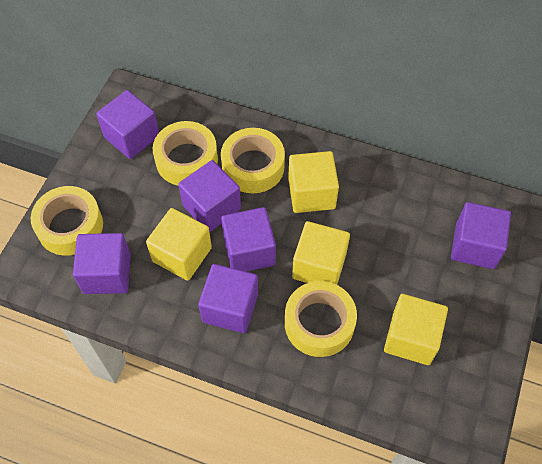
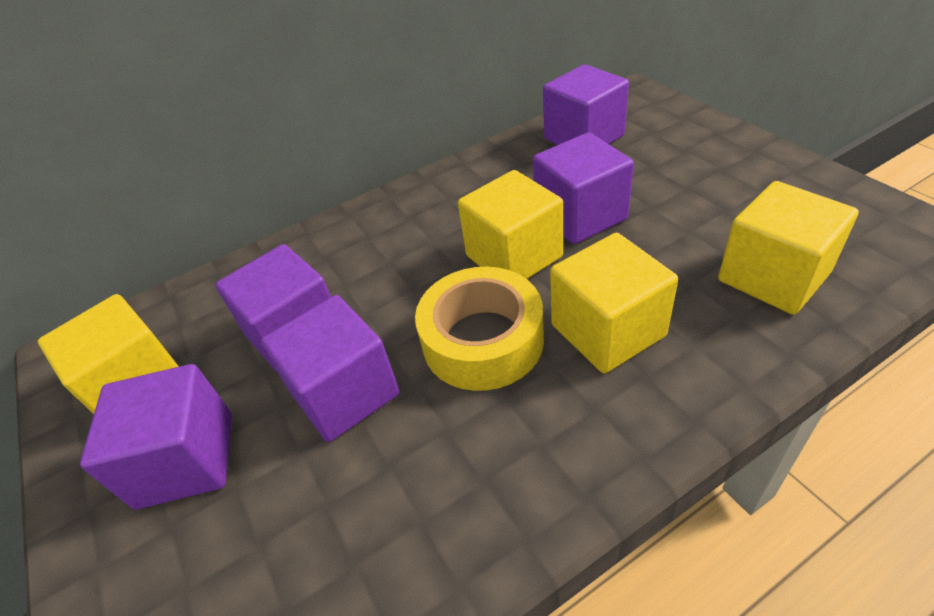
purple cube: [73,233,131,294] [96,90,159,159] [178,160,241,232] [198,264,258,333] [221,207,276,272] [451,202,511,269] = 6 -> [80,364,232,509] [215,244,331,373] [261,295,400,442] [533,132,634,244] [543,64,629,145] = 5
yellow tape: [31,186,103,256] [153,121,218,185] [221,128,285,193] [285,281,357,357] = 4 -> [415,267,544,391] = 1

